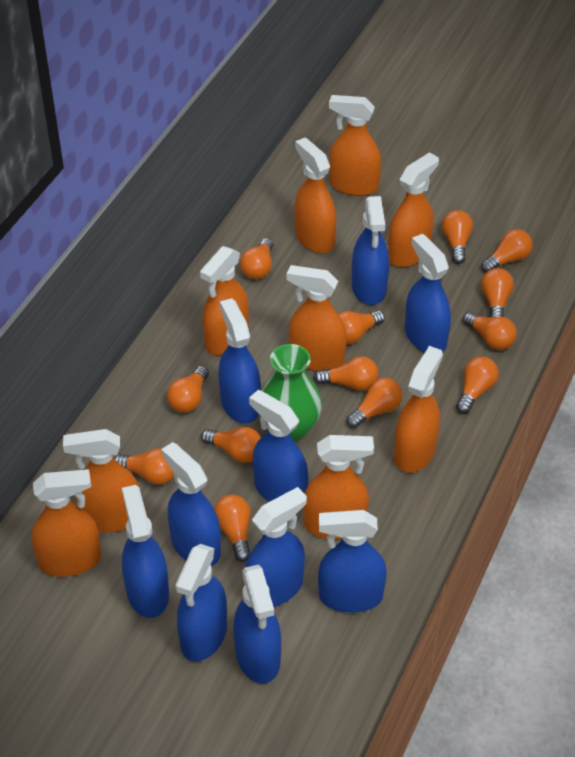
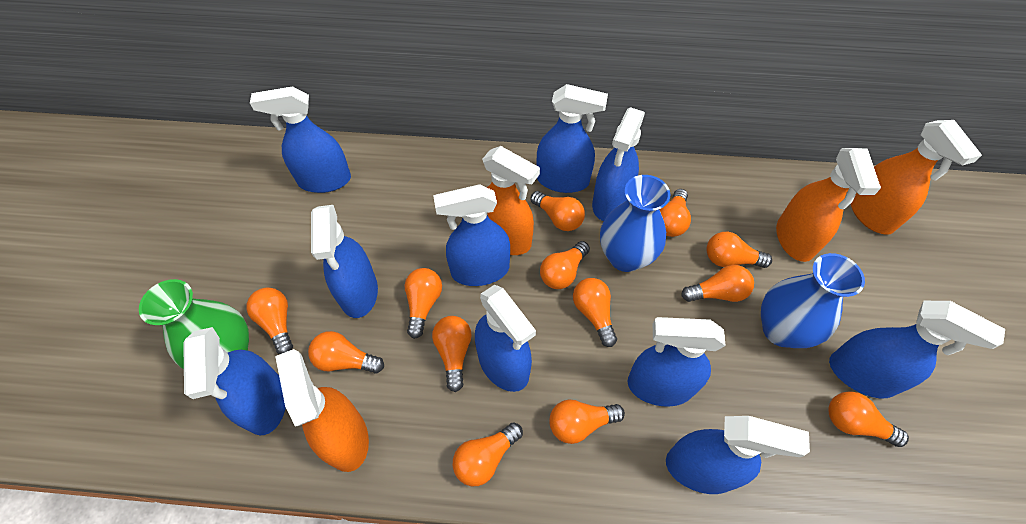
blue vase: none = 0 -> [600,175,670,272] [761,253,865,348] = 2
orange spray bottle: [31,469,101,577] [63,429,139,532] [200,246,249,355] [287,265,347,371] [295,138,336,253] [303,435,374,539] [329,95,381,196] [388,152,439,267] [394,346,443,472] = 9 -> [275,349,369,472] [482,146,540,255] [776,148,881,262] [851,120,982,235] = 4

